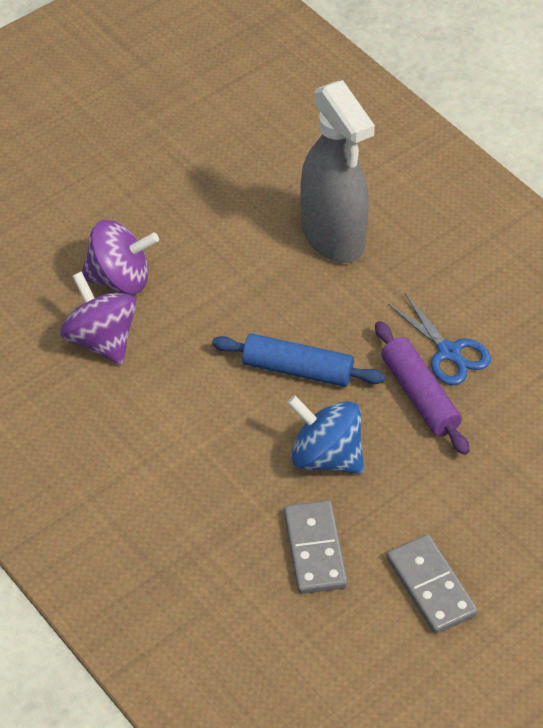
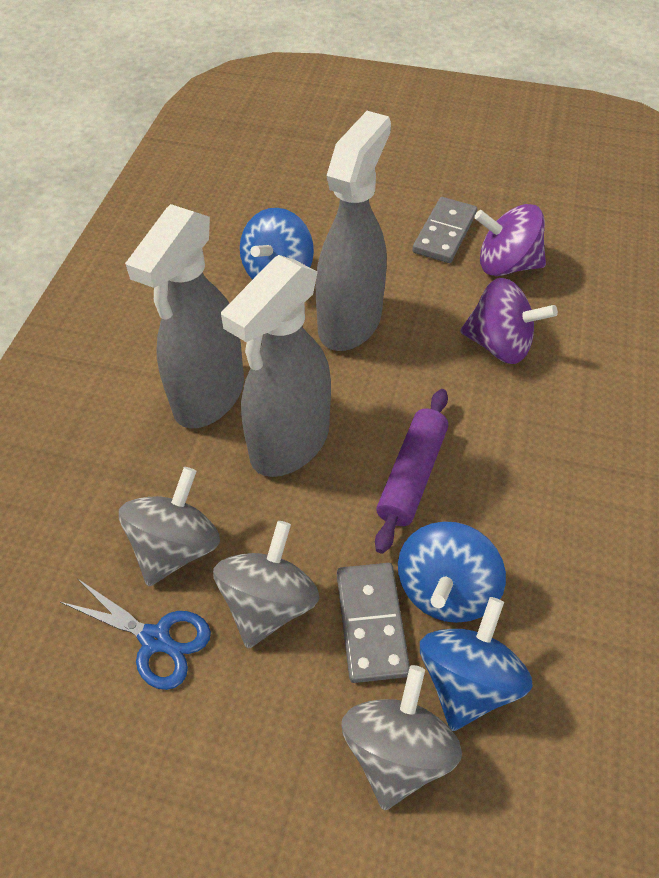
blue rolling pin: [212,334,385,387] = 1 -> none = 0
blue spinning top: [287,395,364,474] = 1 -> [240,208,314,280] [398,521,506,623] [420,597,533,731] = 3
grey spinning top: none = 0 -> [119,467,220,586] [213,521,319,648] [341,665,462,810] = 3
grey spray bottle: [301,80,375,263] = 1 -> [125,204,244,429] [221,255,331,477] [316,111,391,351] = 3

